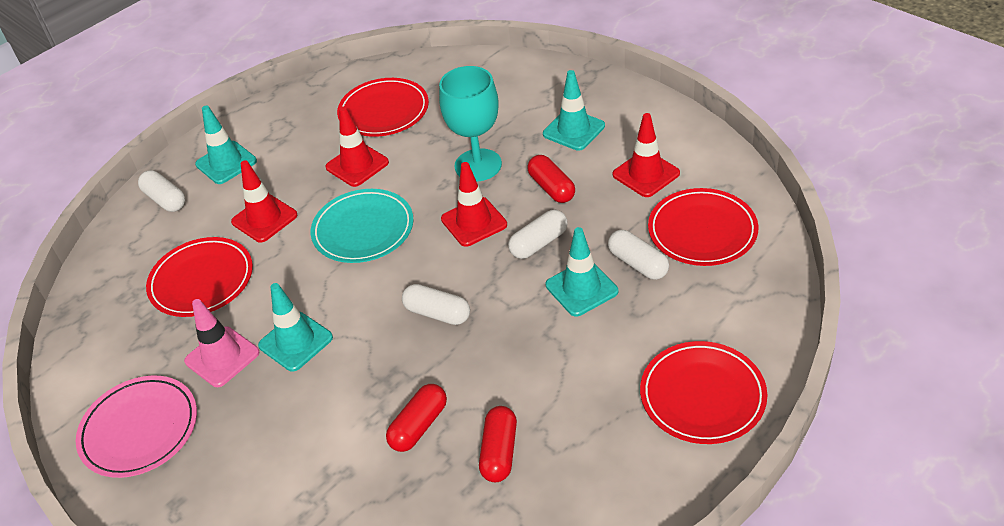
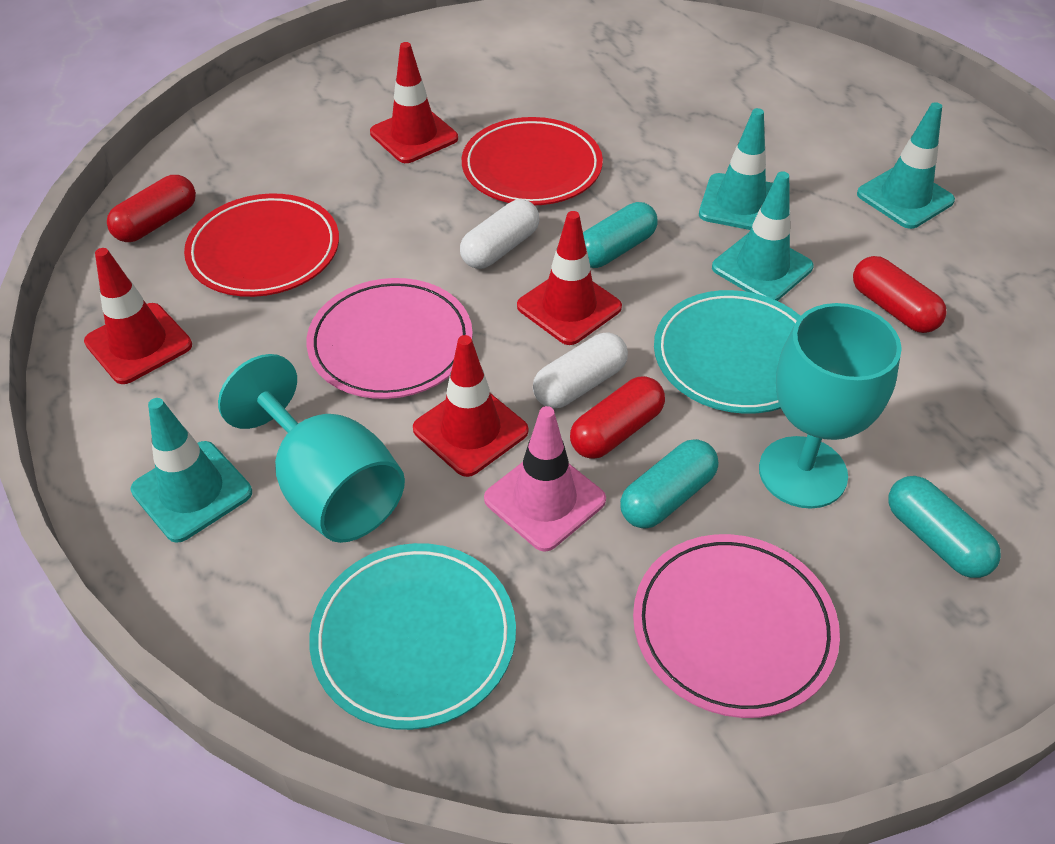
pink plate: [76,375,197,478] = 1 -> [306,278,473,399] [633,534,840,718] = 2
red plate: [146,237,253,317] [337,78,429,137] [640,341,767,444] [648,188,758,266] = 4 -> [184,193,339,297] [462,117,603,205] = 2
turquoise capsule: none = 0 -> [583,202,657,268] [620,439,718,528] [889,476,1001,578] = 3
turquoise goblet: [439,66,502,181] = 1 -> [218,354,405,543] [759,303,902,509] = 2
turquoise plate: [311,189,413,263] = 1 -> [309,543,516,730] [654,290,800,414] = 2
white capsule: [138,170,185,212] [402,284,470,325] [508,210,568,259] [608,230,669,280] = 4 -> [460,199,540,269] [533,333,628,408] = 2

